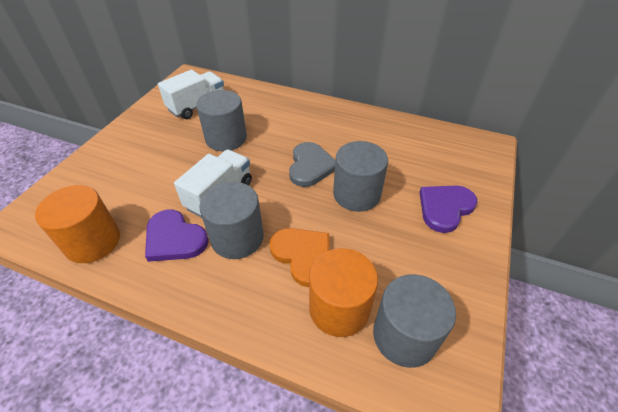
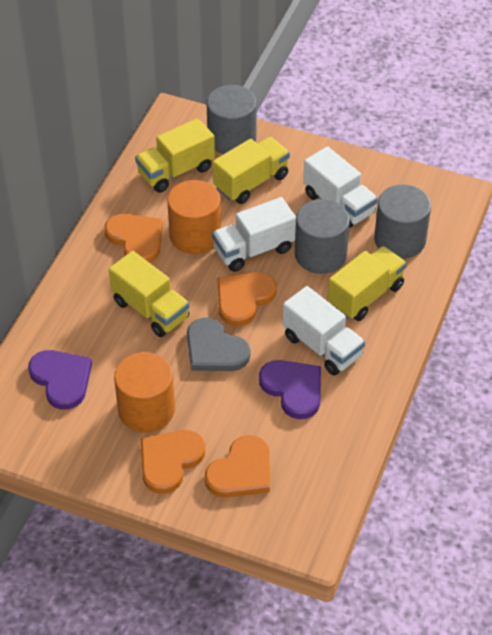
grey cylinder: [196,90,247,151] [199,182,264,259] [333,141,388,212] [373,274,456,368] = 4 -> [207,85,257,154] [295,199,350,274] [374,185,431,259] = 3
orange heart: [270,228,330,287] = 1 -> [105,214,163,263] [140,430,205,494] [205,435,270,498] [217,272,277,326] = 4
white truck: [158,70,224,119] [174,149,252,218] = 2 -> [212,197,296,272] [282,286,365,376] [303,146,378,228] = 3
yellow truck: none = 0 -> [109,251,190,337] [135,118,215,193] [213,137,290,204] [328,246,407,321] = 4

